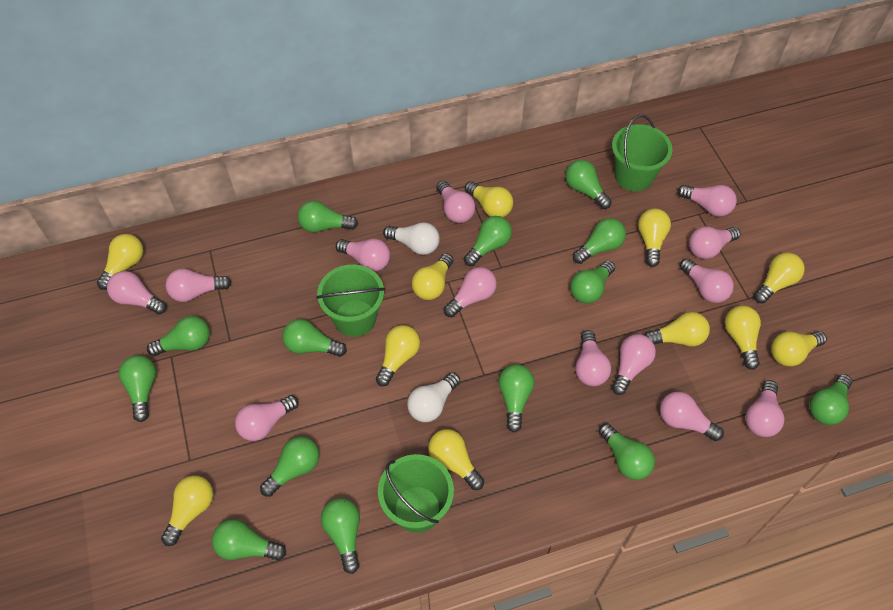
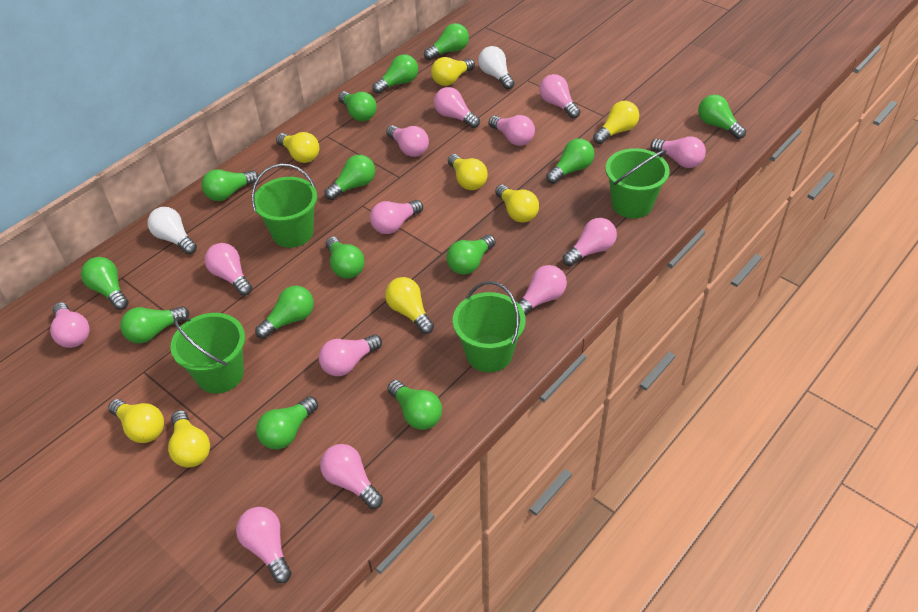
green bucket: [316,265,385,337] [378,454,454,533] [612,115,673,191] = 3 -> [171,313,245,394] [252,164,317,248] [453,281,526,372] [605,148,670,218] = 4
yellow light bulb: [97,234,143,290] [161,476,214,546] [376,325,420,386] [412,253,454,300] [428,429,484,490] [465,181,513,217] [638,209,671,267] [645,312,710,346] [725,306,761,370] [754,253,805,304] [771,331,827,367] = 11 -> [108,399,164,443] [168,410,210,467] [276,132,319,163] [385,277,434,334] [431,57,475,86] [448,154,488,190] [495,184,539,223] [593,101,639,144] = 8

